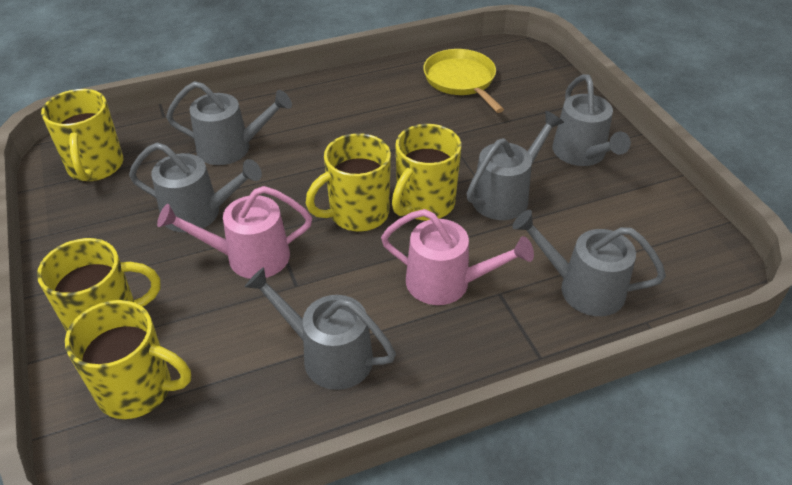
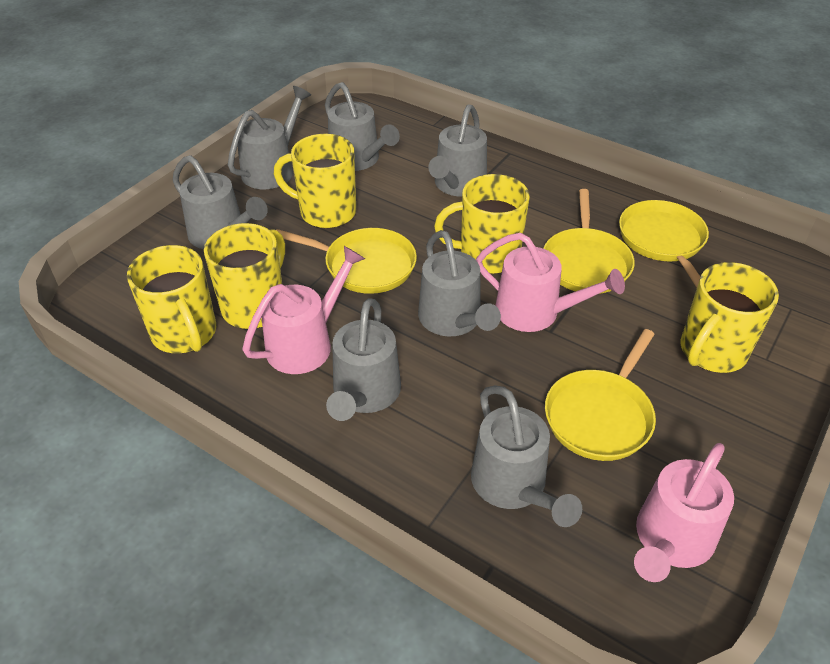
grey watering can: [129,142,262,233] [166,81,292,165] [245,267,396,390] [467,111,564,220] [512,210,666,316] [552,74,631,166] = 6 -> [173,155,268,249] [228,86,311,189] [325,82,400,171] [326,298,401,421] [418,230,501,336] [428,104,487,197] [471,385,582,527] = 7
pink watering can: [157,186,312,279] [381,209,534,305] = 2 -> [242,246,365,374] [476,233,625,332] [634,443,734,582] = 3
yellow pan: [423,49,504,113] = 1 -> [277,228,417,294] [543,189,635,294] [545,329,656,461] [619,200,709,288] = 4

